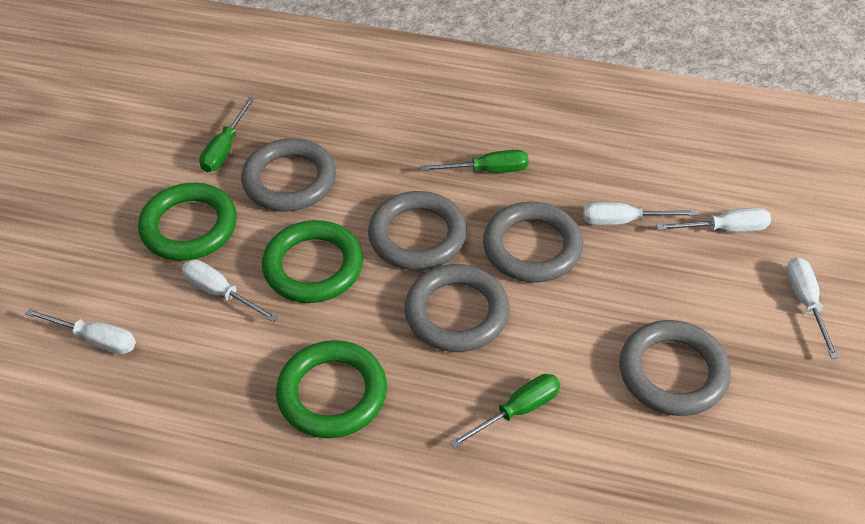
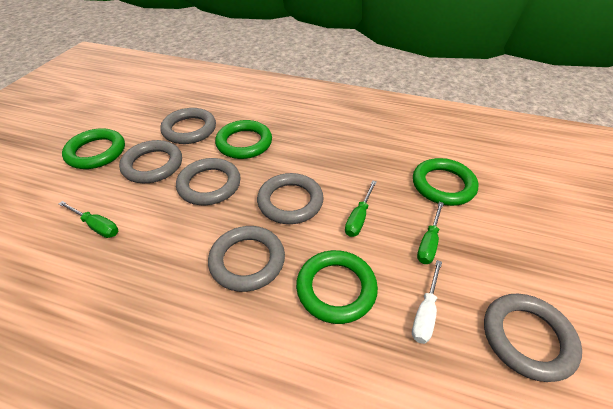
green ring: [138,183,237,261] [262,220,363,303] [276,340,387,438] = 3 -> [62,128,125,169] [215,120,272,159] [296,250,378,324] [413,158,479,206] = 4
grey ring: [241,138,336,212] [368,191,467,270] [404,264,509,352] [483,202,583,283] [619,320,731,416] = 5 -> [119,140,182,183] [160,108,216,144] [176,158,241,205] [208,226,285,292] [257,173,324,224] [484,293,582,382] = 6
white screwdriver: [25,308,136,354] [182,259,278,322] [583,202,697,225] [656,208,771,232] [786,257,839,359] = 5 -> [412,260,442,344] = 1

